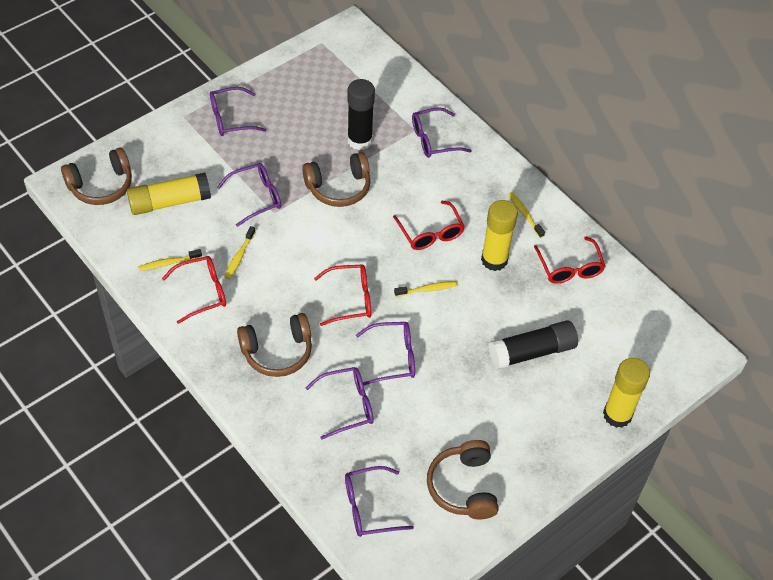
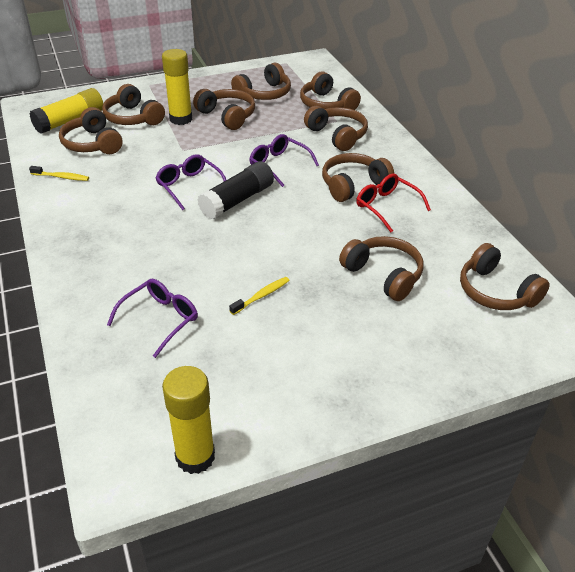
black glue stick: [347,79,375,150] [489,320,578,369] = 2 -> [198,161,274,219] = 1
brown headphones: [61,147,132,205] [237,313,312,377] [302,152,371,207] [427,440,499,519] = 4 -> [59,107,123,154] [102,84,165,125] [193,89,255,130] [231,63,291,100] [300,71,361,110] [304,106,368,151] [322,153,394,202] [339,236,423,301] [460,243,550,310] = 9
purple glasses: [210,87,266,136] [217,163,281,227] [306,367,374,439] [345,466,414,537] [356,322,415,386] [412,107,471,158] = 6 -> [107,279,198,358] [156,154,226,210] [250,134,319,187] = 3
red glasses: [162,256,226,324] [314,265,371,326] [393,201,465,250] [534,237,606,284] = 4 -> [356,174,431,233] = 1
yellow toothbrush: [138,249,202,271] [225,226,255,279] [394,281,458,297] [508,192,545,238] = 4 -> [29,166,89,181] [229,277,290,315] = 2

